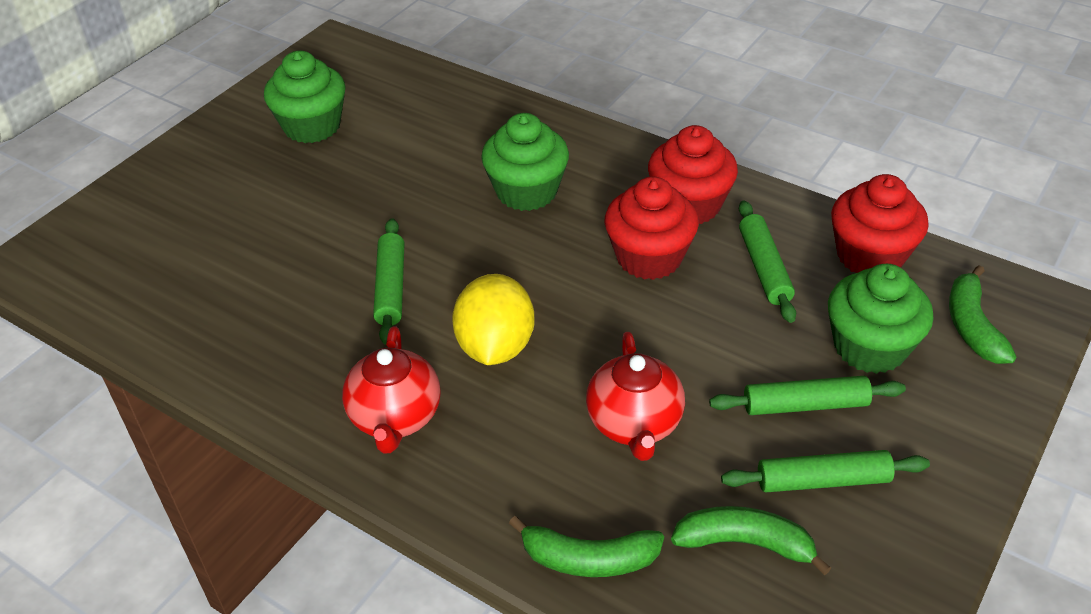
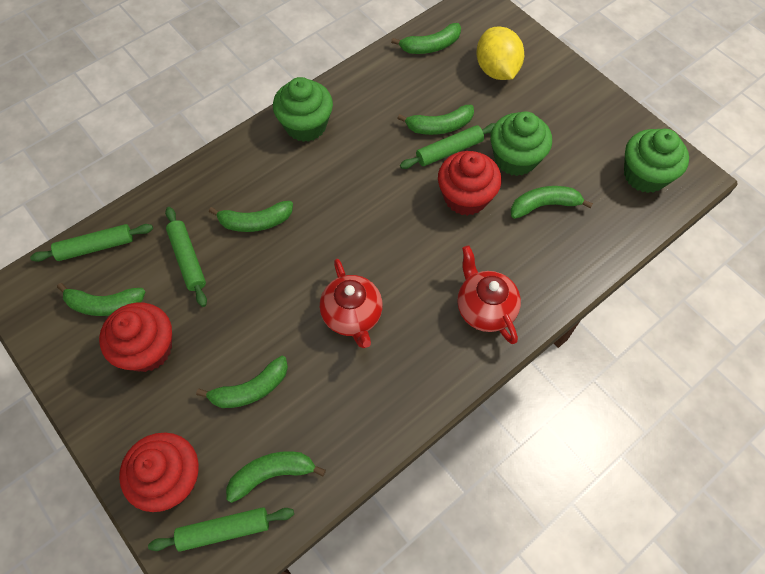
green banana: [509,516,664,577] [671,506,831,575] [949,265,1017,364] = 3 -> [57,283,146,316] [196,356,288,408] [209,201,293,232] [226,451,326,503] [391,23,461,54] [397,105,474,135] [511,186,593,219] = 7

